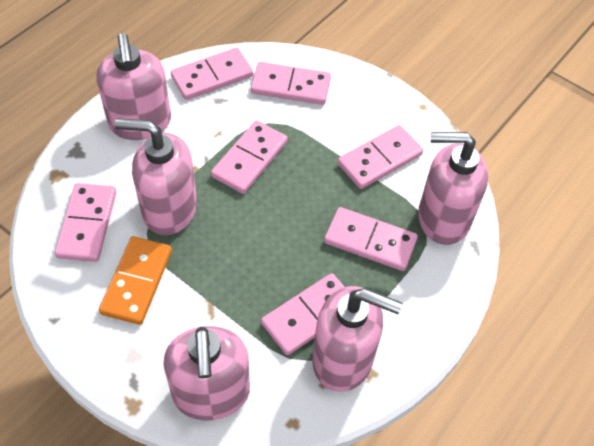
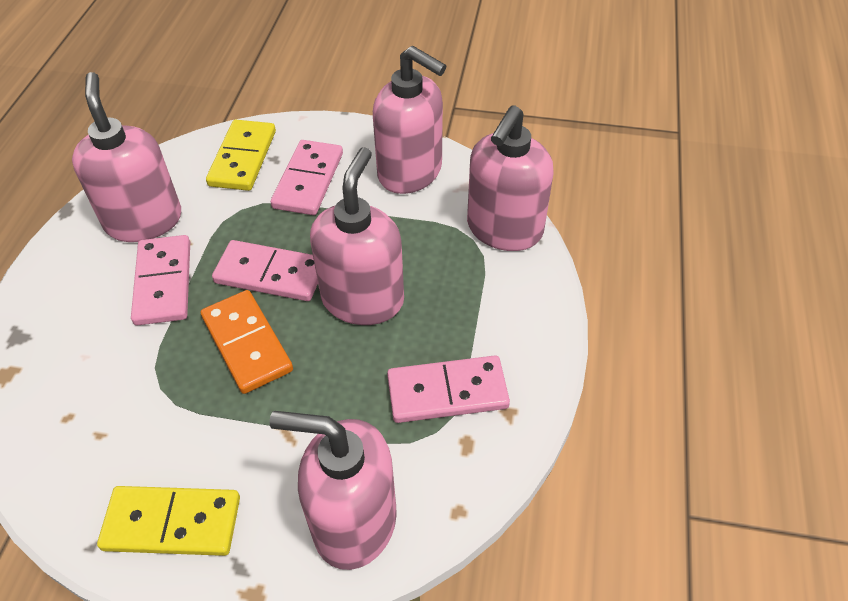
pink domino: [55,183,116,262] [171,48,253,100] [211,120,288,194] [251,62,331,105] [261,273,345,355] [324,207,418,271] [338,125,423,189] = 7 -> [131,235,190,325] [212,240,318,301] [271,140,343,215] [387,355,510,423] = 4
yellow domino: none = 0 -> [97,486,240,556] [206,120,276,191] = 2

